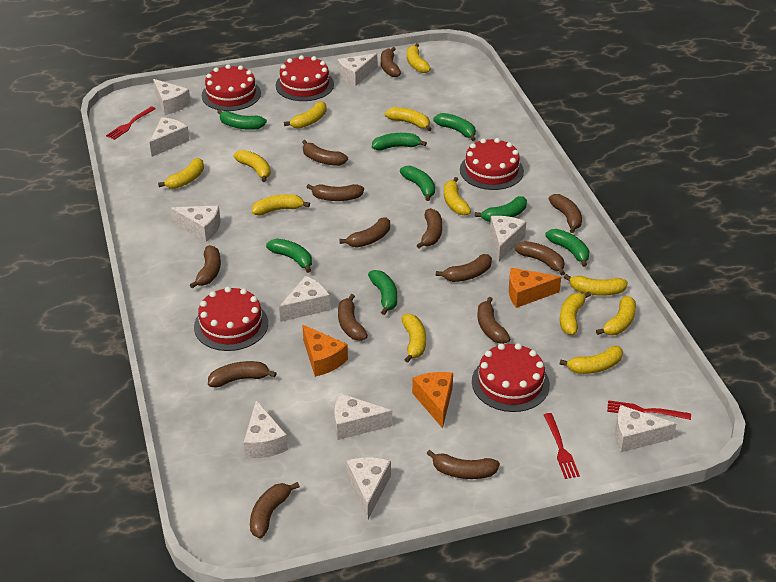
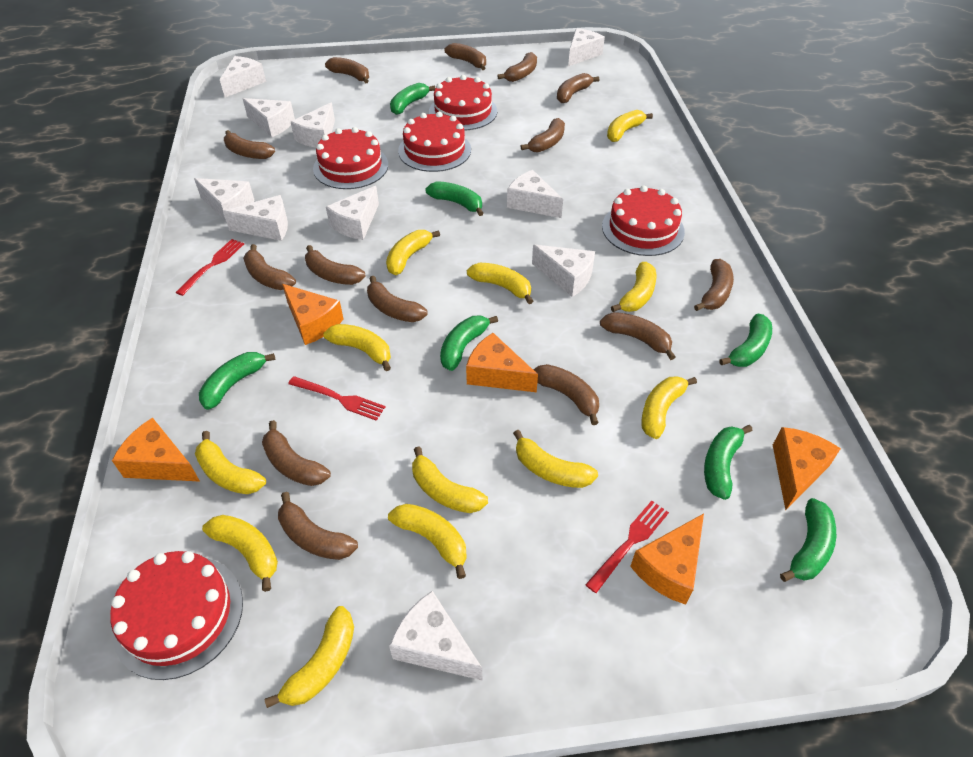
green banana: [217,109,267,130] [266,239,312,273] [368,270,397,315] [372,133,427,151] [400,166,435,201] [433,113,476,141] [475,196,527,222] [545,229,589,267] = 8 -> [199,352,275,410] [390,83,435,115] [425,181,484,216] [440,315,498,371] [704,425,753,500] [719,314,772,367] [780,498,836,582] = 7
orange cheese: [302,325,348,377] [412,372,453,428] [509,268,561,308] = 3 -> [112,417,200,482] [282,284,344,345] [466,333,538,392] [630,513,704,605] [773,427,841,510] = 5

